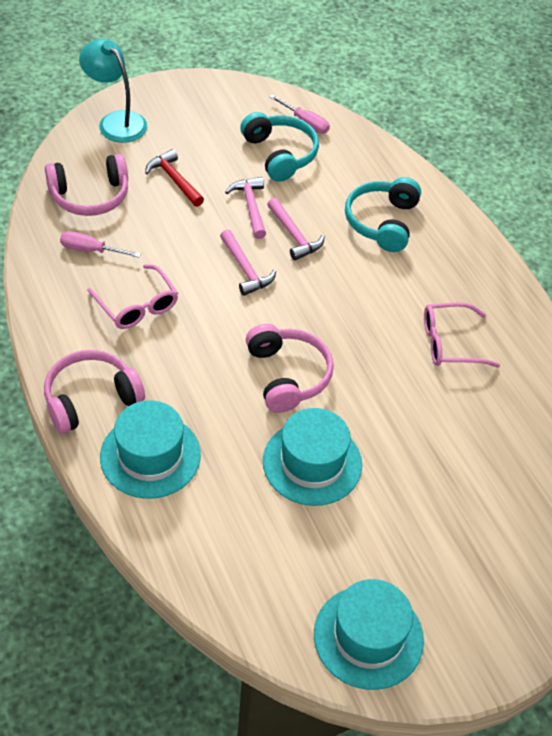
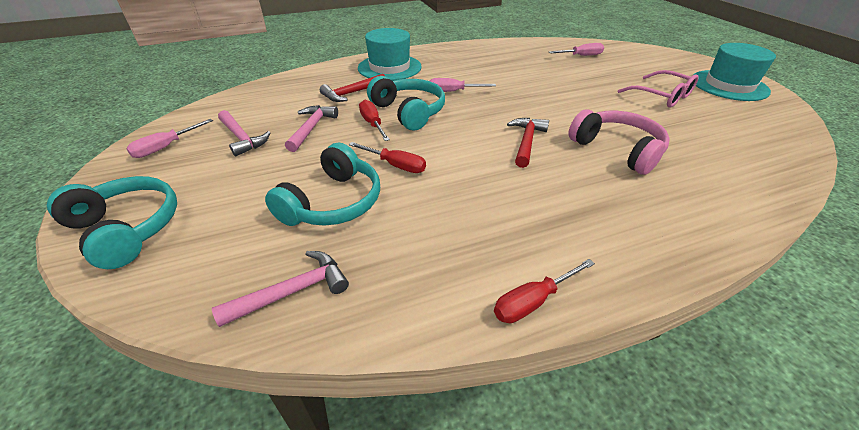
pink glasses: [87,264,178,329] [424,302,500,367] = 2 -> [618,70,699,108] = 1
pink headphones: [44,350,145,434] [45,154,128,216] [246,324,334,413] = 3 -> [568,109,670,175] = 1
pink screwdriver: [60,231,141,258] [270,95,330,134] = 2 -> [126,119,213,158] [429,78,496,92] [549,43,604,56] = 3
red hammer: [145,149,204,207] = 1 -> [320,74,385,102] [507,118,549,168] = 2
red screwdriver: none = 0 -> [349,142,426,173] [359,100,390,141] [494,259,595,323] = 3
turquoise hat: [100,400,201,499] [263,408,362,506] [314,579,424,690] = 3 -> [358,28,422,81] [693,43,776,101] = 2
turquoise headphones: [240,112,319,182] [345,177,421,252] = 2 -> [47,176,177,269] [265,143,380,226] [367,76,445,131] = 3
turquoise lamp: [79,39,147,143] = 1 -> none = 0

